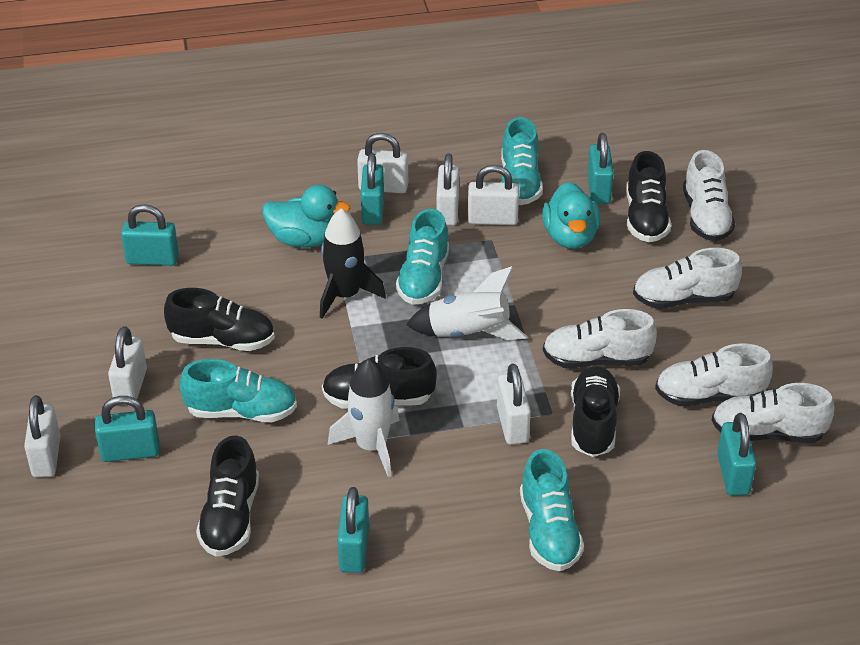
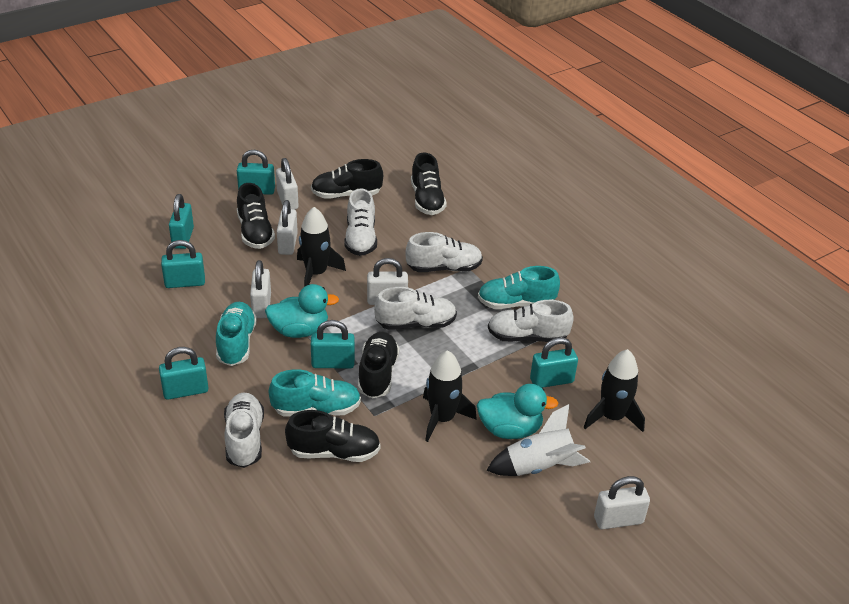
black rocket: [320,208,386,319] = 1 -> [297,207,346,287] [423,350,477,442] [583,349,645,432] = 3
turquoise shoe: [179,359,297,422] [396,209,449,305] [501,117,543,205] [520,449,584,571] = 4 -> [216,302,257,366] [269,369,361,417] [478,266,560,309] = 3
white padlock: [24,395,61,478] [108,326,147,406] [357,133,408,193] [437,154,459,226] [468,165,519,225] [497,363,531,445] = 6 -> [250,260,271,318] [276,158,299,210] [277,200,298,255] [367,258,408,305] [594,476,650,529] = 5
white rocket: [328,358,399,477] [406,266,527,340] = 2 -> [486,404,590,476] = 1

